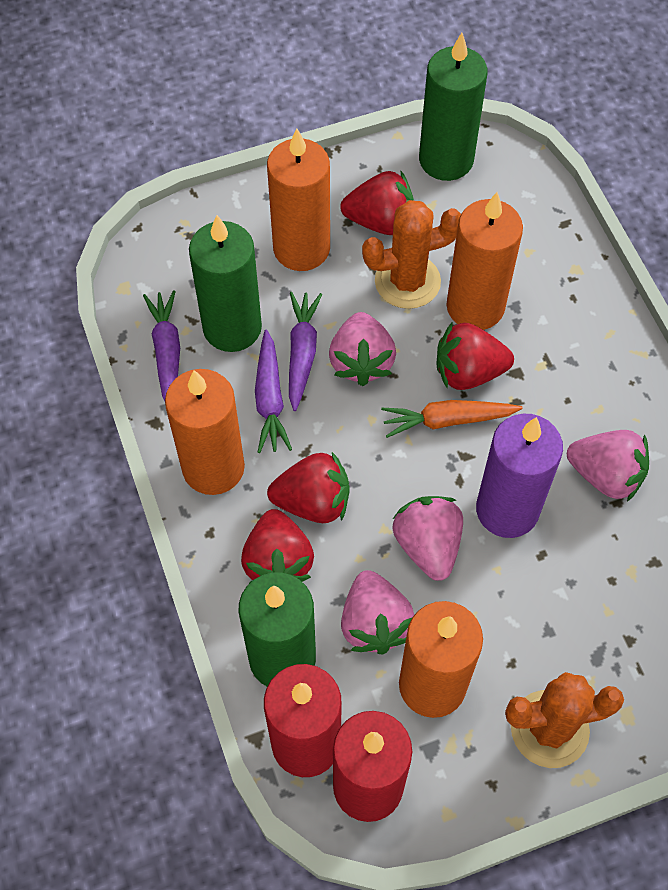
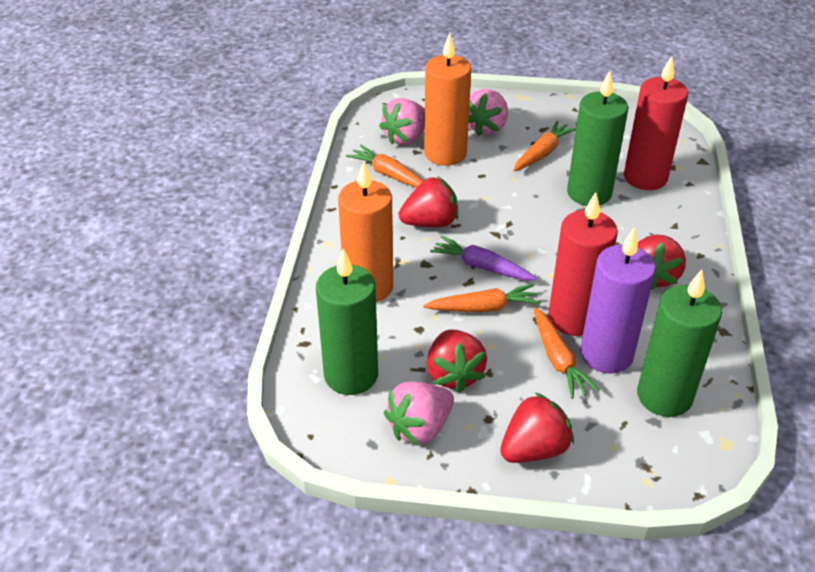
orange cactus: [362,200,461,309] [505,672,624,768] = 2 -> none = 0
orange candle: [165,369,245,495] [267,129,330,271] [399,601,483,718] [446,192,523,330] = 4 -> [338,161,393,302] [424,33,471,166] = 2
orange carrot: [381,400,523,438] = 1 -> [346,145,423,188] [423,284,540,312] [513,121,576,172] [534,307,599,399] = 4
pink strawberry: [329,312,396,386] [341,570,414,655] [392,496,463,581] [567,430,649,502] = 4 -> [379,98,425,145] [384,381,454,446] [468,89,508,136] = 3
purple carrot: [143,290,180,401] [255,330,292,453] [289,292,322,411] = 3 -> [430,235,537,280] = 1

